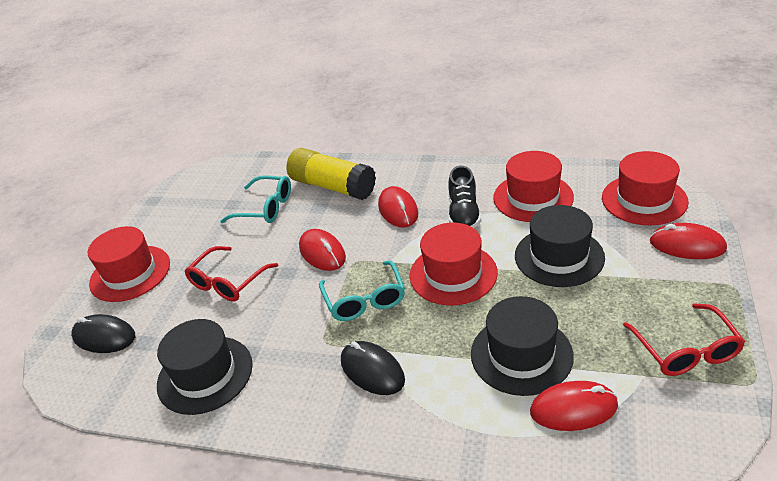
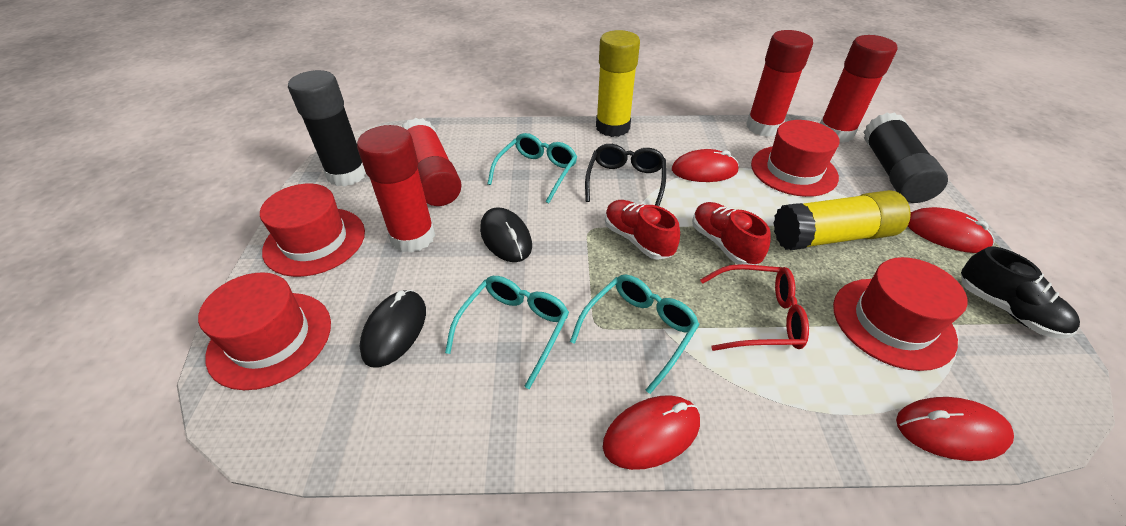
black glasses: none = 0 -> [585,144,666,206] = 1
black glue stick: none = 0 -> [288,70,366,187] [863,112,948,203] = 2
black hat: [157,319,253,415] [471,296,574,396] [515,205,605,287] = 3 -> none = 0
red glasses: [185,246,278,301] [623,303,745,376] = 2 -> [700,264,809,351] = 1
red glue stick: none = 0 -> [357,125,435,253] [402,118,462,206] [746,30,813,137] [820,35,897,143] = 4
red shoe: none = 0 -> [605,200,680,260] [692,202,771,265] = 2
turquoise glasses: [220,175,291,223] [319,261,405,321] = 2 -> [445,276,569,389] [487,133,577,203] [570,275,700,394] = 3
yellow glue stick: [286,148,376,200] = 1 -> [596,30,640,137] [773,190,911,250] = 2

